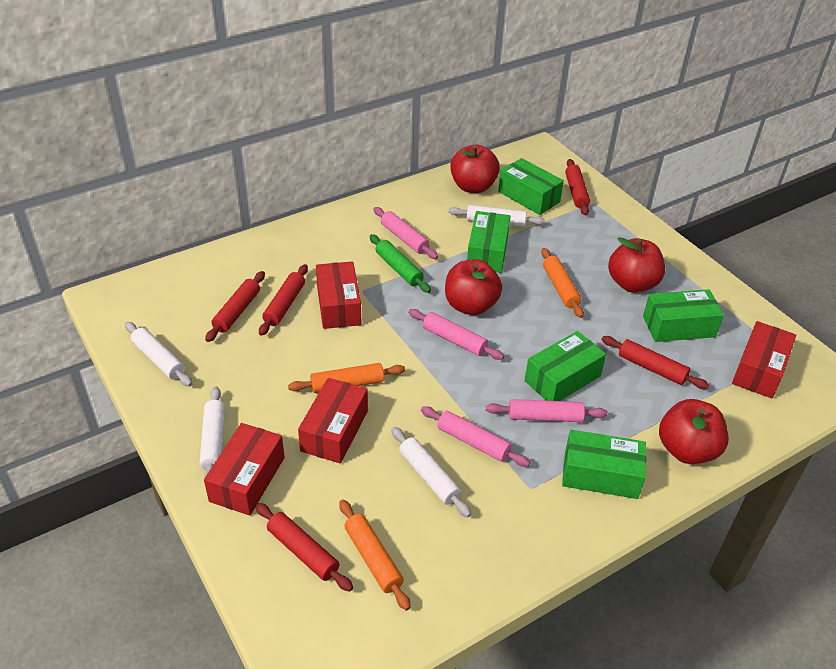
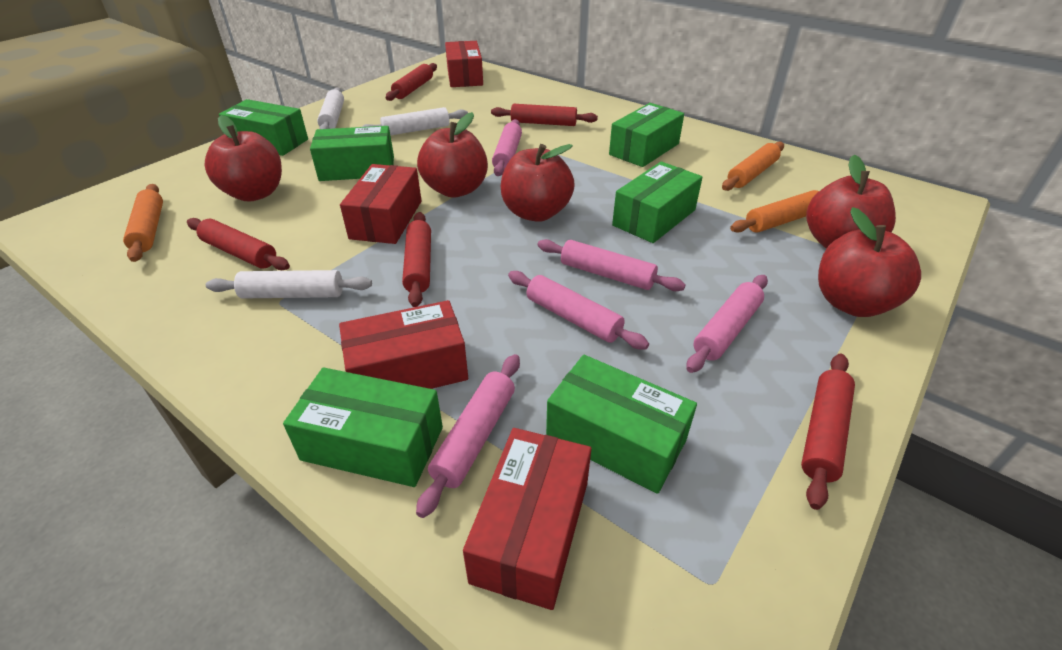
green box: [467,211,511,273] [498,158,564,215] [525,331,606,401] [562,430,646,499] [643,289,724,342] = 5 -> [219,99,308,156] [283,367,443,487] [310,126,394,181] [546,355,697,494] [609,103,684,167] [612,162,703,243] = 6
green rolling pin: [369,234,431,293] = 1 -> none = 0
pink rolling pin: [373,207,438,259] [408,309,504,360] [421,406,530,467] [486,399,608,422] = 4 -> [416,354,520,518] [492,119,522,176] [508,271,649,350] [537,239,686,291] [687,275,768,373] = 5
red apple: [445,259,502,315] [450,145,500,193] [608,237,665,293] [659,399,729,464] = 4 -> [205,115,282,201] [417,112,488,198] [501,144,575,222] [806,155,896,249] [818,207,921,317] = 5
white rolling pin: [125,322,192,387] [200,386,225,478] [391,427,471,517] [448,205,545,227] = 4 -> [206,270,372,299] [317,87,344,129] [362,107,468,136] = 3

